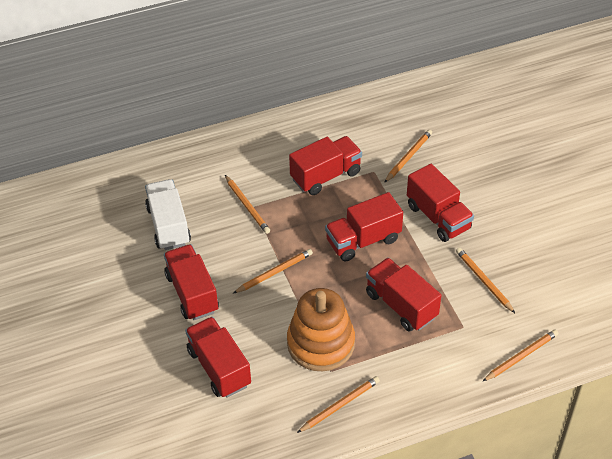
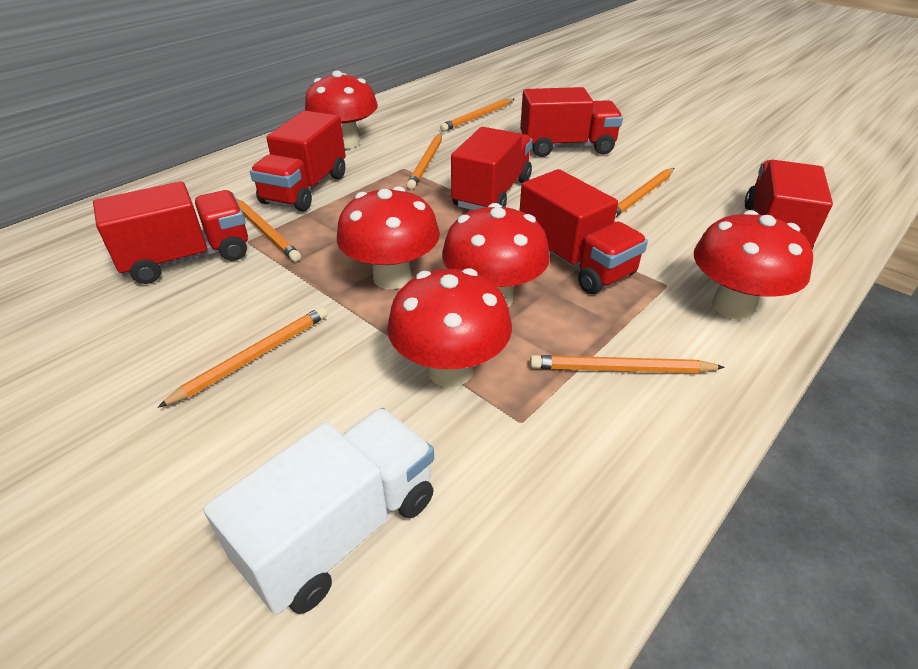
orange stacking toy: [287,288,355,371] = 1 -> none = 0
red mushroom: none = 0 -> [305,71,378,149] [337,186,440,289] [387,268,512,387] [442,203,550,307] [694,210,813,320] = 5

